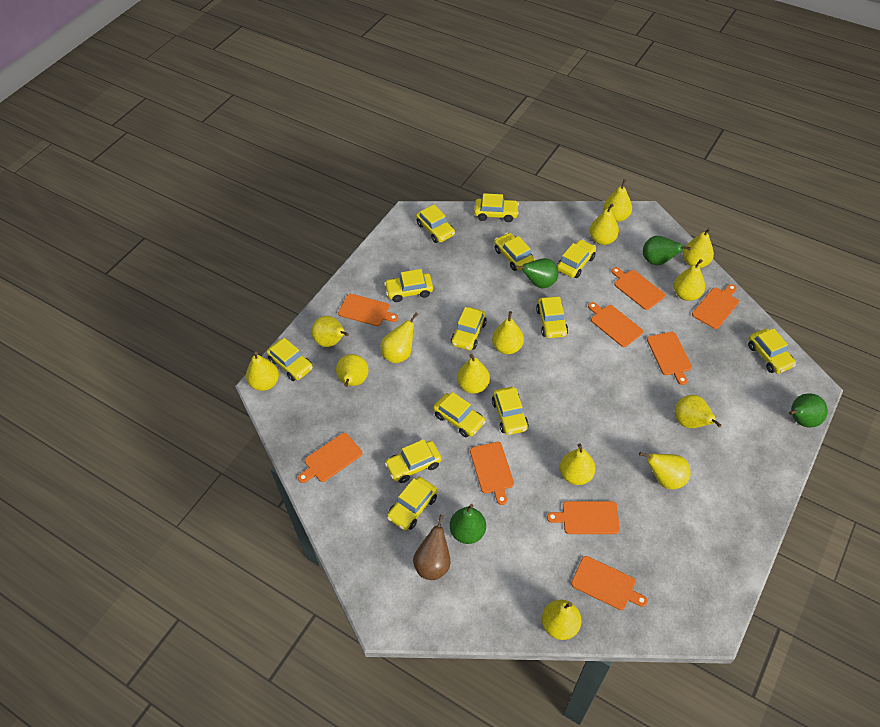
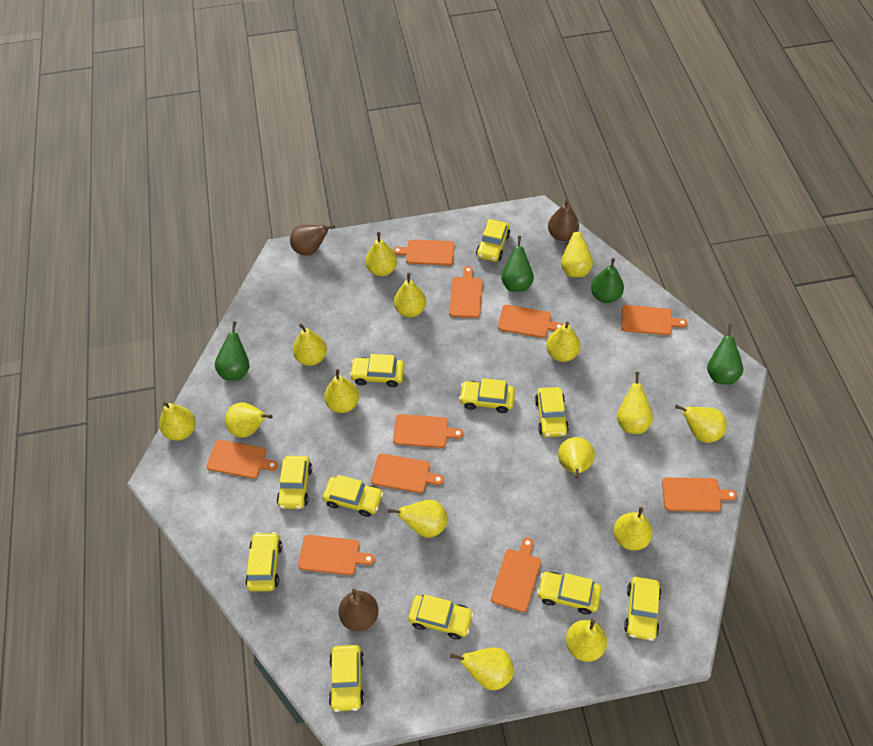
brown pear: [413,514,451,580] = 1 -> [290,225,335,256] [338,589,379,631] [548,200,579,241] = 3
orange cutting board: [298,433,362,483] [338,294,398,326] [470,442,514,505] [547,501,620,534] [571,556,648,610] [588,302,643,347] [611,267,665,310] [647,332,692,385] [692,284,739,329] = 9 -> [206,440,278,479] [298,535,375,575] [371,454,444,493] [393,239,454,265] [393,414,463,448] [449,266,483,318] [491,537,541,612] [498,305,563,338] [621,305,687,335] [662,478,737,512] = 10
yellow car: [266,338,313,381] [384,269,433,302] [385,439,442,483] [387,477,437,530] [416,204,455,243] [433,392,486,437] [451,307,487,350] [474,193,519,222] [492,387,529,435] [494,232,535,271] [536,296,568,338] [557,239,596,278] [748,328,796,374] = 13 -> [245,532,282,591] [277,456,312,509] [323,475,383,517] [329,645,364,712] [349,354,404,387] [408,594,474,639] [459,378,515,413] [476,219,510,261] [535,387,569,437] [537,572,602,615] [624,577,661,641] = 11
yellow pear: [246,352,279,391] [312,316,349,347] [336,354,369,387] [381,313,418,363] [457,354,490,394] [492,311,524,354] [542,599,581,640] [560,443,595,485] [590,204,619,245] [603,179,632,222] [639,451,691,489] [674,259,705,301] [675,395,721,428] [683,228,714,268] = 14 -> [159,402,196,441] [225,402,273,438] [293,323,327,366] [324,369,359,413] [366,232,397,276] [388,500,448,538] [394,273,426,317] [450,647,514,691] [546,322,580,362] [558,437,595,479] [561,222,593,277] [566,619,607,662] [613,507,653,551] [617,372,653,434] [675,405,727,443] = 15

